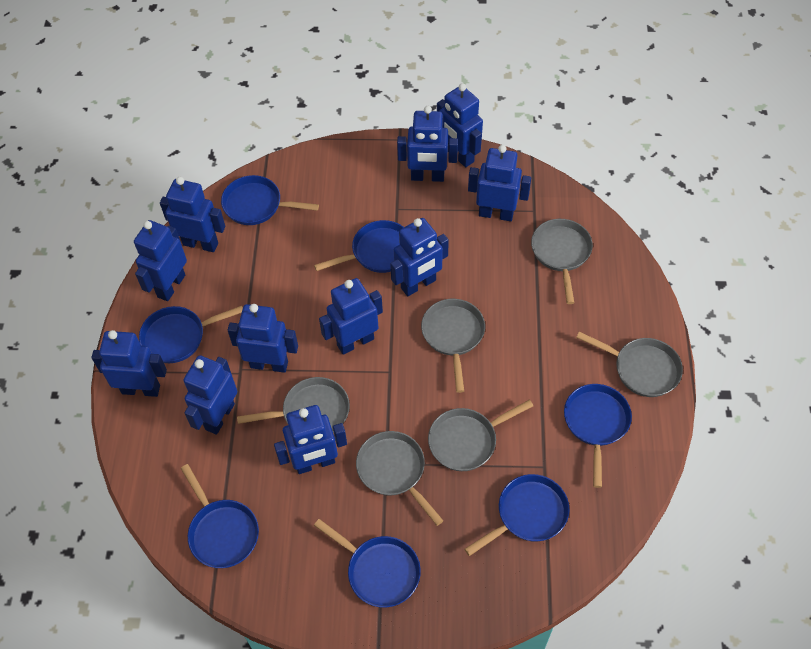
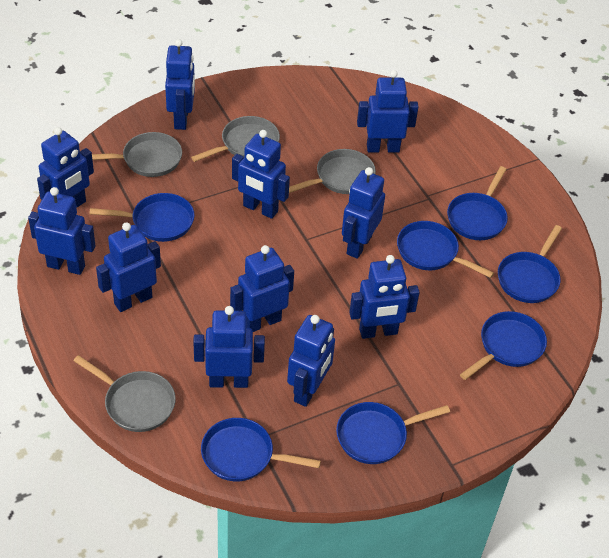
grey pan: [237,377,350,433] [356,431,444,526] [421,299,485,393] [428,400,533,471] [531,219,593,304] [576,332,683,397] = 6 -> [74,355,176,432] [92,132,182,177] [191,116,280,162] [289,149,376,194] = 4

